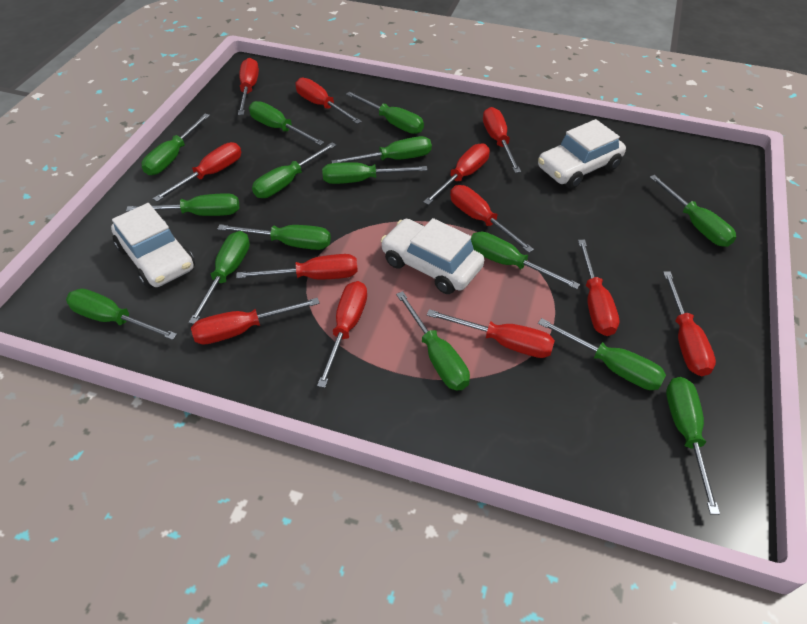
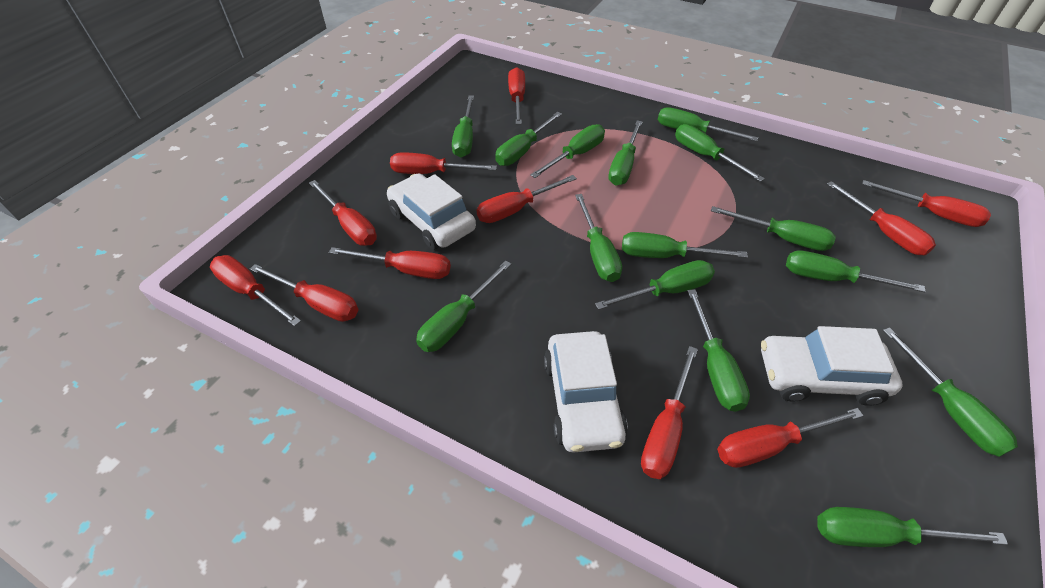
red screwdriver: [153,142,241,202] [191,298,320,345] [236,254,358,279] [238,58,259,115] [295,78,362,124] [317,281,367,388] [423,143,490,205] [427,309,555,358] [450,185,534,253] [483,107,521,173] [578,240,619,336] [663,271,716,376] = 12 -> [210,255,301,326] [250,264,358,322] [309,180,377,246] [329,247,451,279] [390,152,497,174] [477,175,577,223] [508,67,525,124] [641,346,698,479] [717,408,864,468] [827,181,936,255] [862,180,991,227] = 11

